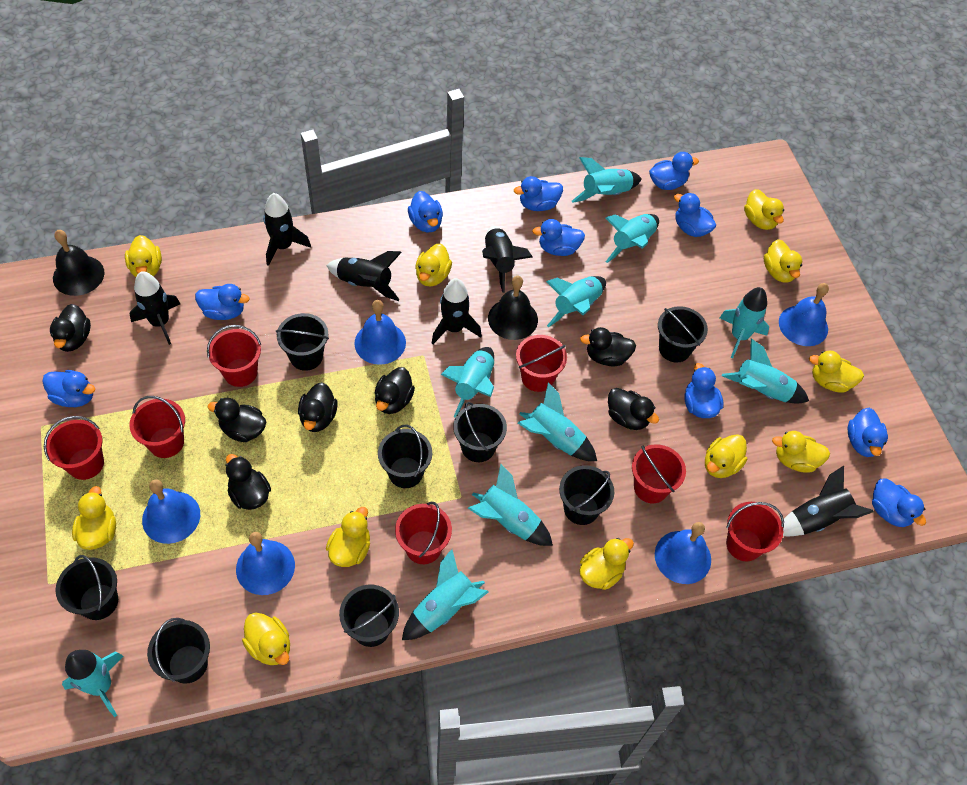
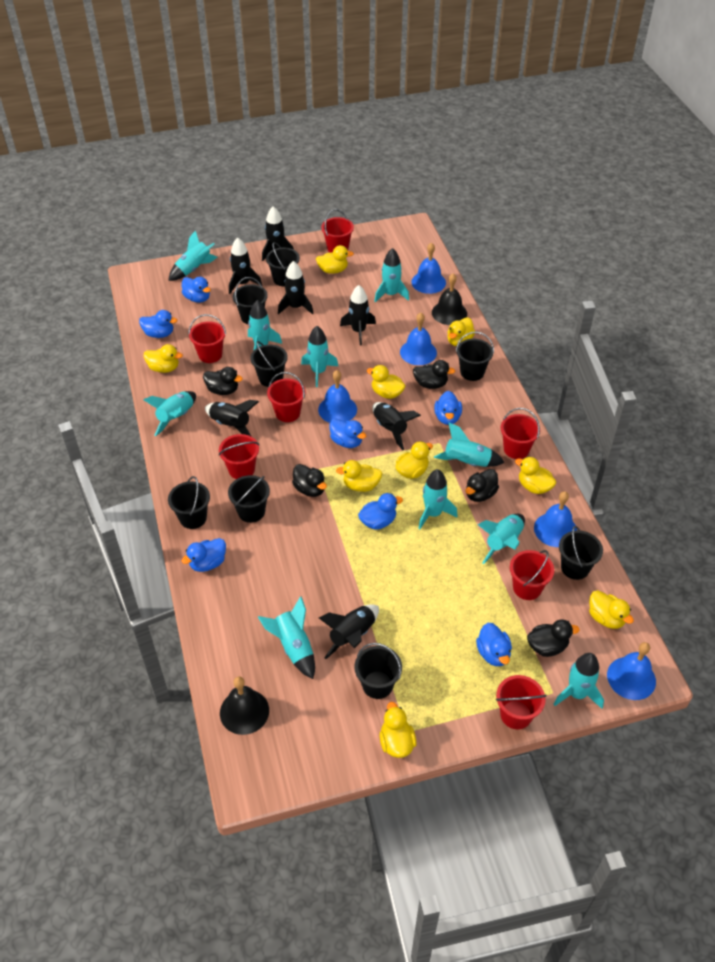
black duck: [50,304,91,352] [207,398,266,442] [226,454,271,510] [298,382,338,432] [375,367,415,414] [580,327,636,366] [608,388,659,430] = 7 -> [203,367,243,395] [292,464,327,497] [413,360,455,389] [466,469,499,502] [527,619,580,657] = 5
black rocket: [130,271,180,345] [263,193,311,266] [326,251,402,301] [432,278,482,344] [482,226,533,293] [781,466,874,536] = 6 -> [205,400,259,437] [229,238,262,294] [262,206,294,261] [278,261,314,315] [319,604,379,659] [340,285,376,345] [372,402,421,450] = 7
blue duck: [42,370,95,407] [195,284,250,320] [408,191,443,232] [514,176,563,211] [532,219,585,256] [649,152,699,190] [674,193,716,237] [684,363,724,418] [848,408,888,457] [872,478,926,527] = 10 -> [139,310,177,338] [181,538,226,572] [182,277,211,303] [330,418,366,448] [358,493,403,530] [434,391,462,425] [476,623,512,666] = 7
yellow duck: [72,486,116,550] [125,235,162,277] [242,612,290,665] [326,507,370,567] [415,244,452,287] [579,538,634,590] [705,434,747,478] [744,189,784,230] [764,239,802,283] [772,431,830,473] [809,351,864,392] = 11 -> [144,344,183,373] [316,245,354,274] [336,460,382,492] [367,365,405,399] [380,702,416,758] [395,441,433,479] [447,318,475,346] [515,457,556,494] [589,590,634,629] = 9

